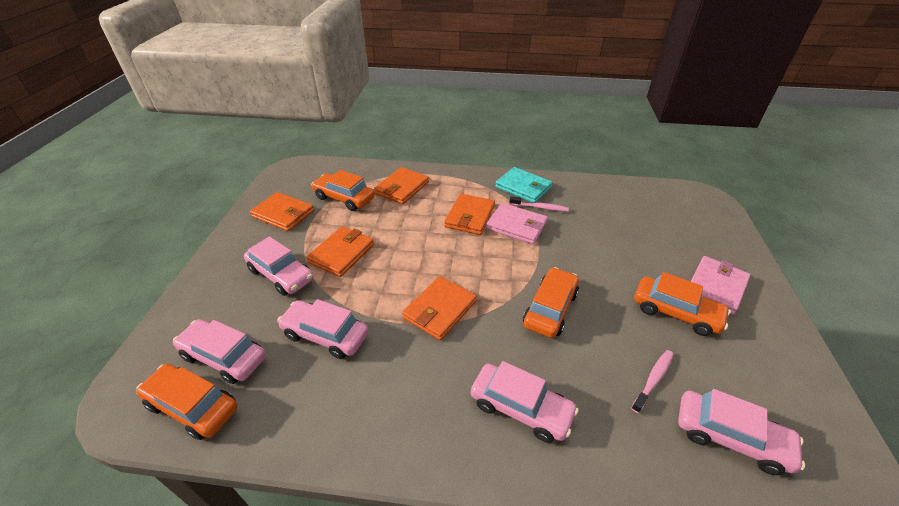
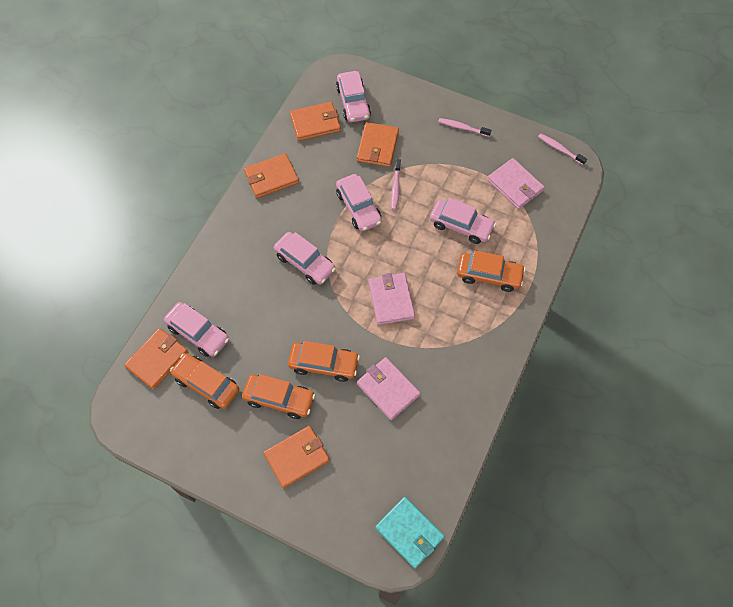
pink toothbrush: [509,196,569,212] [631,350,674,413] = 2 -> [391,159,401,210] [438,118,491,137] [538,133,587,165] = 3
pink wallet: [486,203,548,244] [690,256,751,315] = 2 -> [357,357,420,420] [368,273,415,325] [487,158,545,209] = 3

